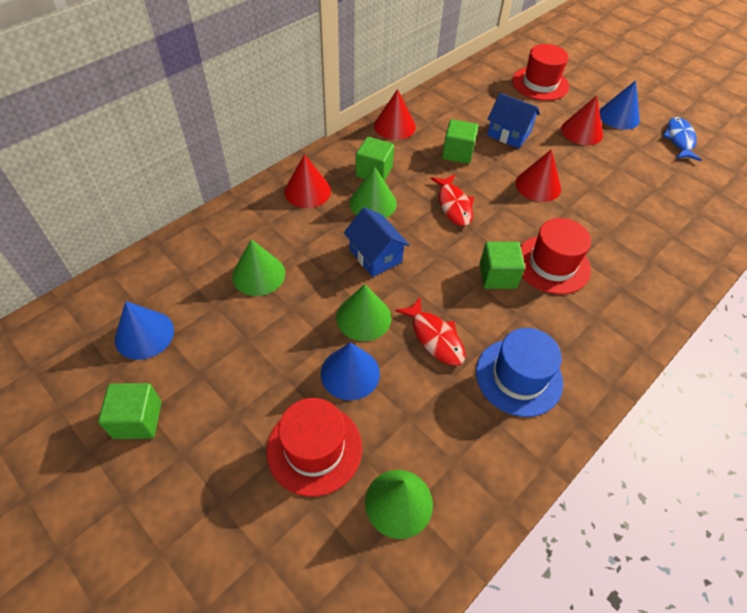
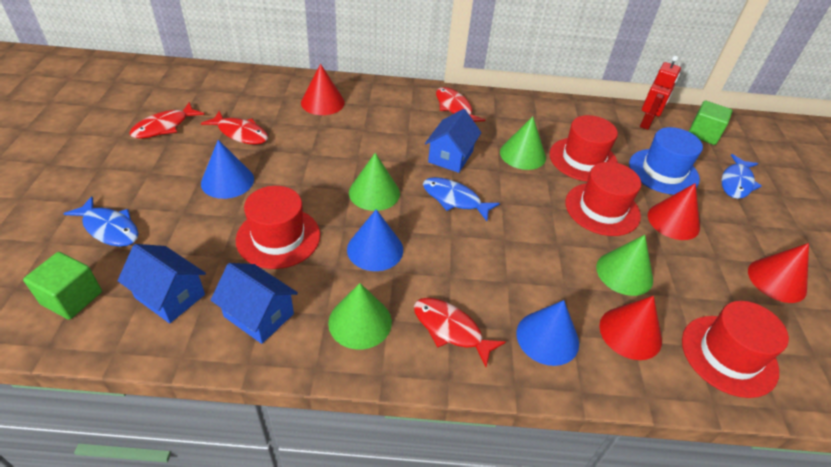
blue fish: [663,117,701,161] = 1 -> [63,196,138,247] [423,177,500,221] [721,154,762,199] = 3
blue house: [344,207,410,277] [487,93,540,148] = 2 -> [118,244,206,323] [211,263,298,344] [425,109,482,173] = 3
green cube: [98,383,162,439] [356,137,394,181] [442,119,478,164] [480,242,525,289] = 4 -> [23,252,102,320] [689,101,733,145] = 2
red fish: [395,297,465,366] [430,174,474,226] = 2 -> [129,102,204,139] [201,111,268,145] [414,298,506,367] [436,87,485,122] = 4
red hat: [266,398,362,497] [512,44,569,101] [520,218,591,294] = 3 -> [236,186,320,269] [550,115,618,182] [565,162,641,236] [682,301,789,398] = 4
red robot: none = 0 -> [640,56,681,130] = 1

